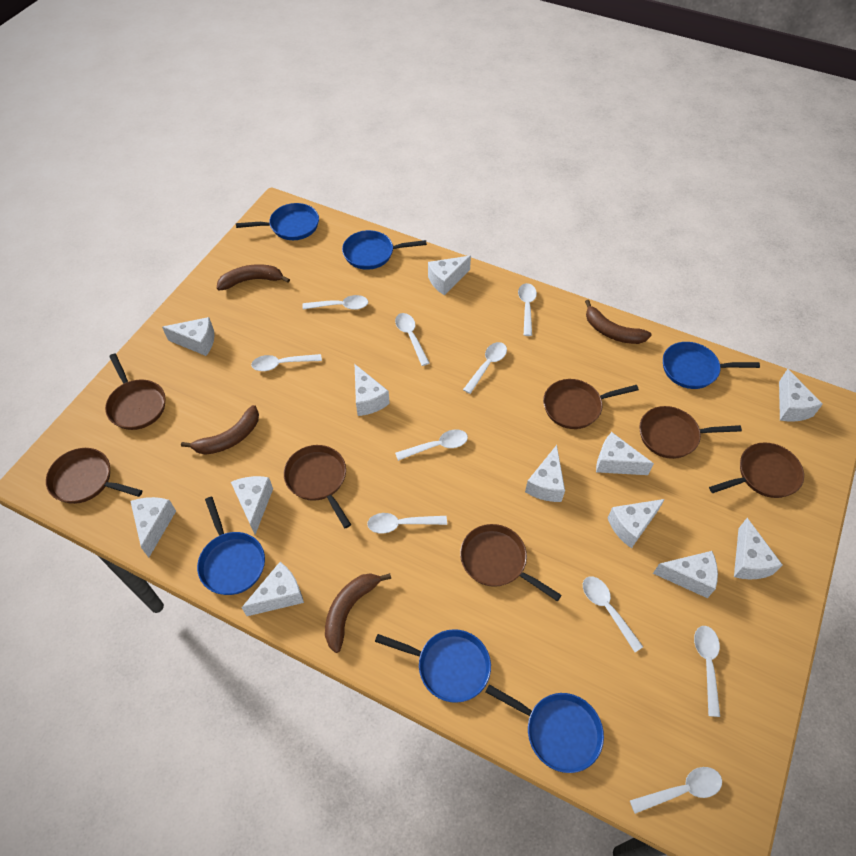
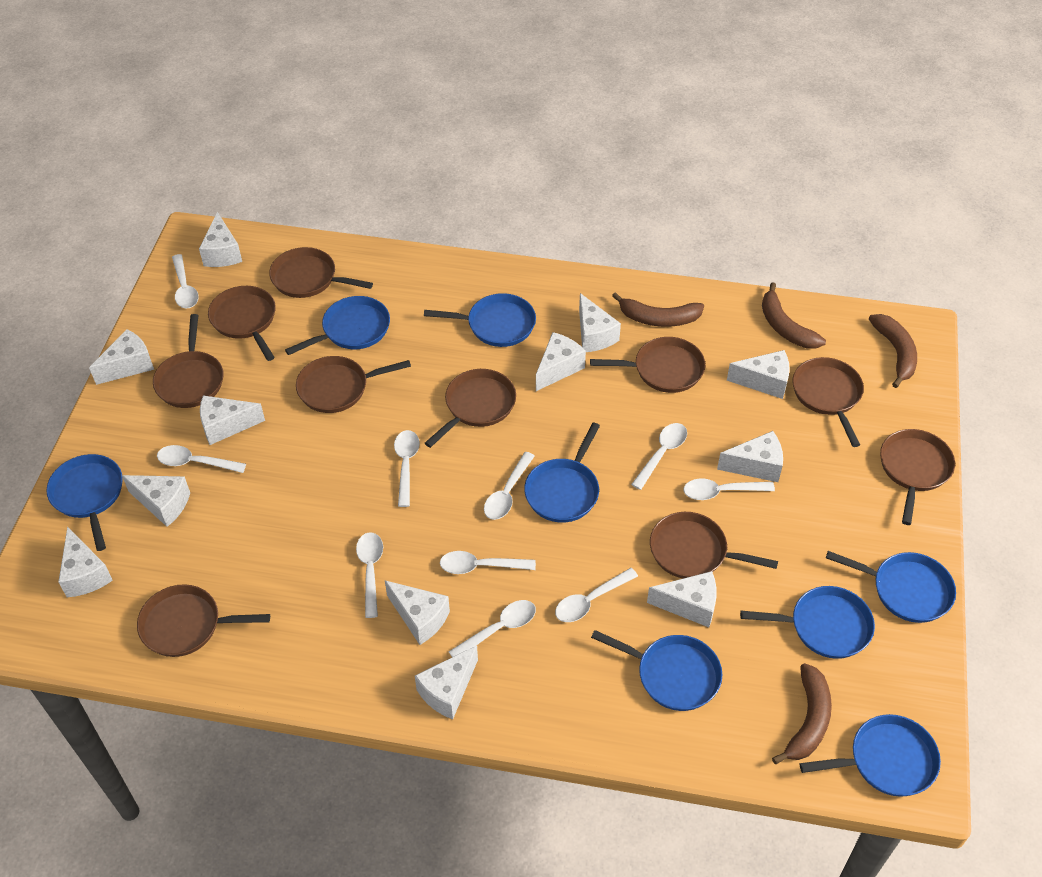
blue pan: [197,497,265,595] [236,203,319,240] [342,230,427,270] [375,629,491,703] [485,684,604,773] [663,342,760,389] = 6 -> [46,454,123,551] [285,296,390,355] [424,293,536,347] [524,422,600,522] [591,630,722,711] [740,586,875,659] [799,714,941,797] [826,551,956,623] = 8
brown pan: [46,448,143,504] [105,353,166,430] [284,445,351,528] [460,524,562,601] [543,379,639,429] [639,406,742,459] [709,442,804,498] = 7 -> [137,584,270,657] [153,314,223,408] [208,286,276,361] [269,247,373,298] [296,356,411,413] [425,369,516,448] [590,337,705,393] [650,512,778,578] [792,357,864,447] [880,429,955,525] = 10

